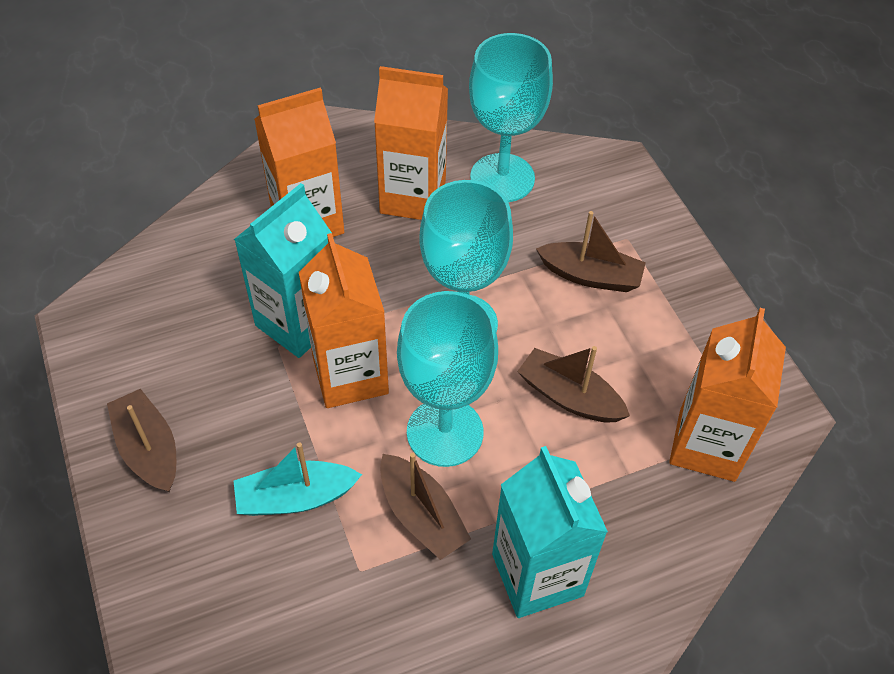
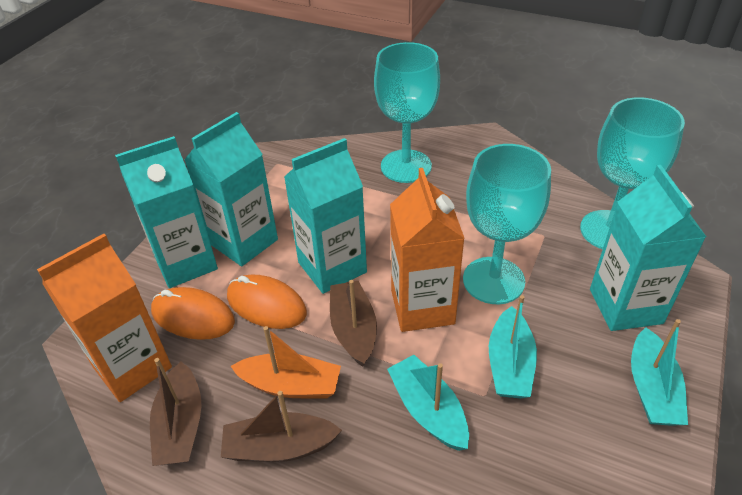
brown boat: [107,389,176,492] [380,453,471,560] [517,346,630,423] [536,211,646,292] = 4 -> [150,358,202,466] [221,391,342,462] [330,280,377,367] = 3
orange boat: none = 0 -> [231,326,341,399] = 1
orange carton: [254,88,344,237] [299,233,389,408] [374,66,448,220] [669,308,786,482] = 4 -> [37,234,172,402] [390,168,465,332] = 2
orange mouse: none = 0 -> [151,287,235,340] [227,274,307,329] = 2
turquoise boat: [234,442,362,516] = 1 -> [387,355,469,451] [489,295,537,398] [631,319,688,426] = 3
turquoise carton: [234,183,332,358] [492,446,608,618] = 2 -> [115,136,218,288] [184,112,278,266] [284,138,367,294] [590,165,706,331] = 4

